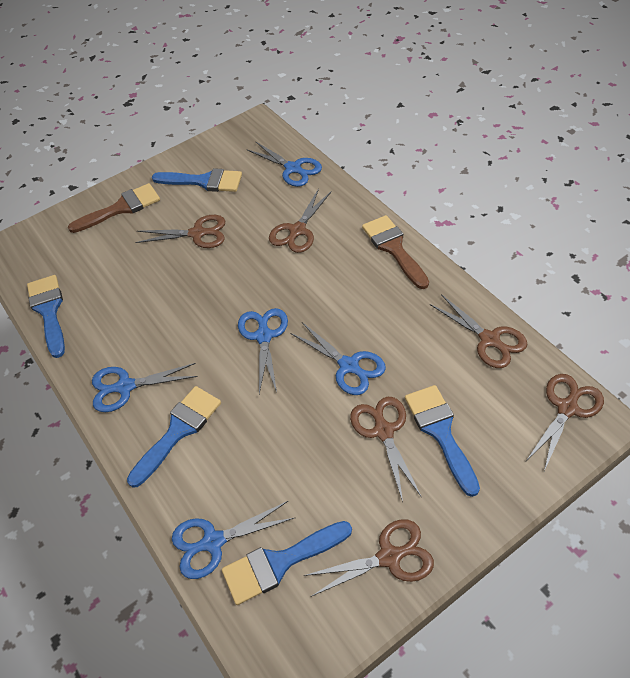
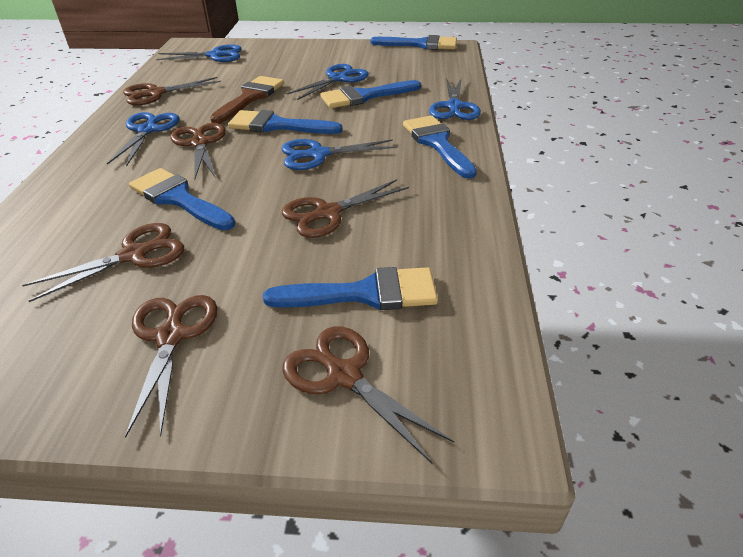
blue brush: [27,275,65,358] [127,386,221,488] [152,168,242,192] [222,521,352,605] [405,385,480,497] = 5 -> [129,168,235,230] [228,110,343,134] [263,267,438,310] [320,80,421,108] [370,35,457,50] [403,115,477,179] = 6
brown brush: [68,183,160,233] [362,215,429,289] = 2 -> [210,76,284,124] = 1

